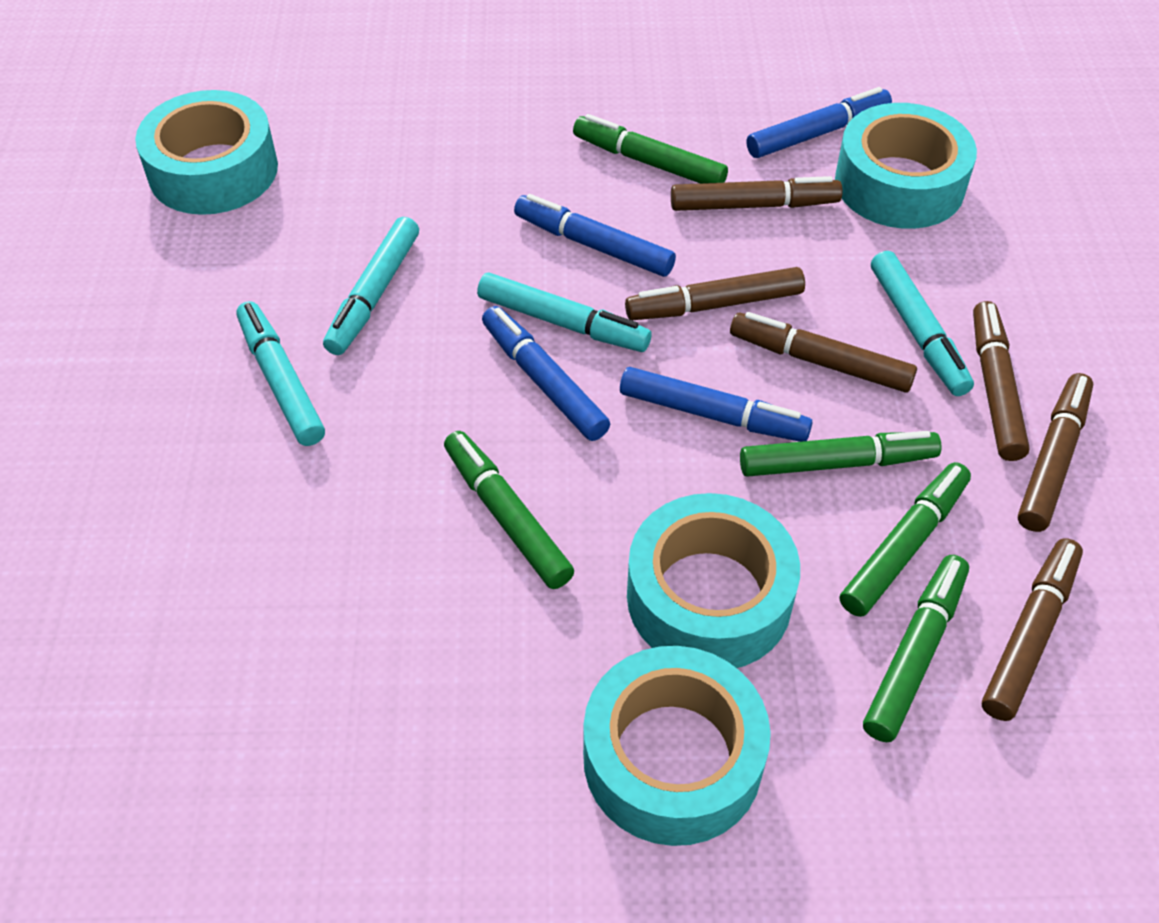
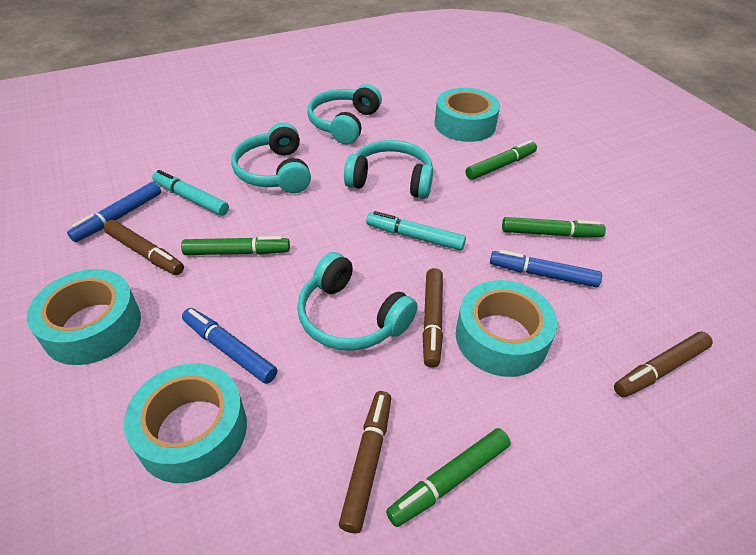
blue marker: [482,306,610,441] [514,194,676,277] [620,367,813,442] [746,87,892,158] = 4 -> [67,182,161,242] [182,308,277,384] [490,250,602,287] = 3
brown marker: [625,267,805,320] [671,176,843,211] [730,312,917,393] [973,301,1030,461] [982,538,1083,721] [1018,373,1093,532] = 6 -> [104,220,184,275] [339,391,391,533] [422,268,443,368] [614,332,713,397] = 4
green marker: [444,431,574,589] [573,114,728,183] [740,431,942,477] [840,462,971,617] [863,555,969,742] = 5 -> [181,236,290,255] [386,428,511,527] [466,140,537,180] [502,217,606,238] = 4
turquoise headphones: none = 0 -> [231,122,311,193] [297,252,418,351] [307,84,382,144] [344,140,433,199] = 4
turquoise marker: [236,301,325,446] [323,217,419,355] [477,273,652,352] [871,251,974,396] = 4 -> [152,170,229,216] [366,211,466,251] = 2

